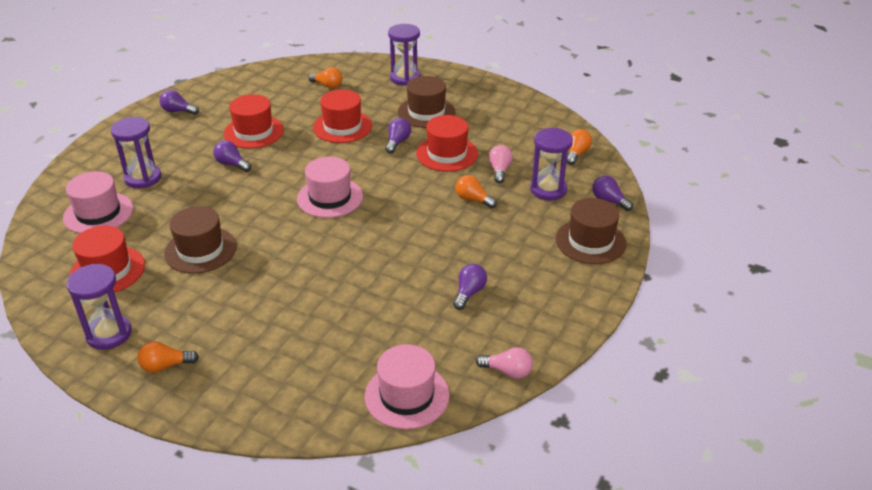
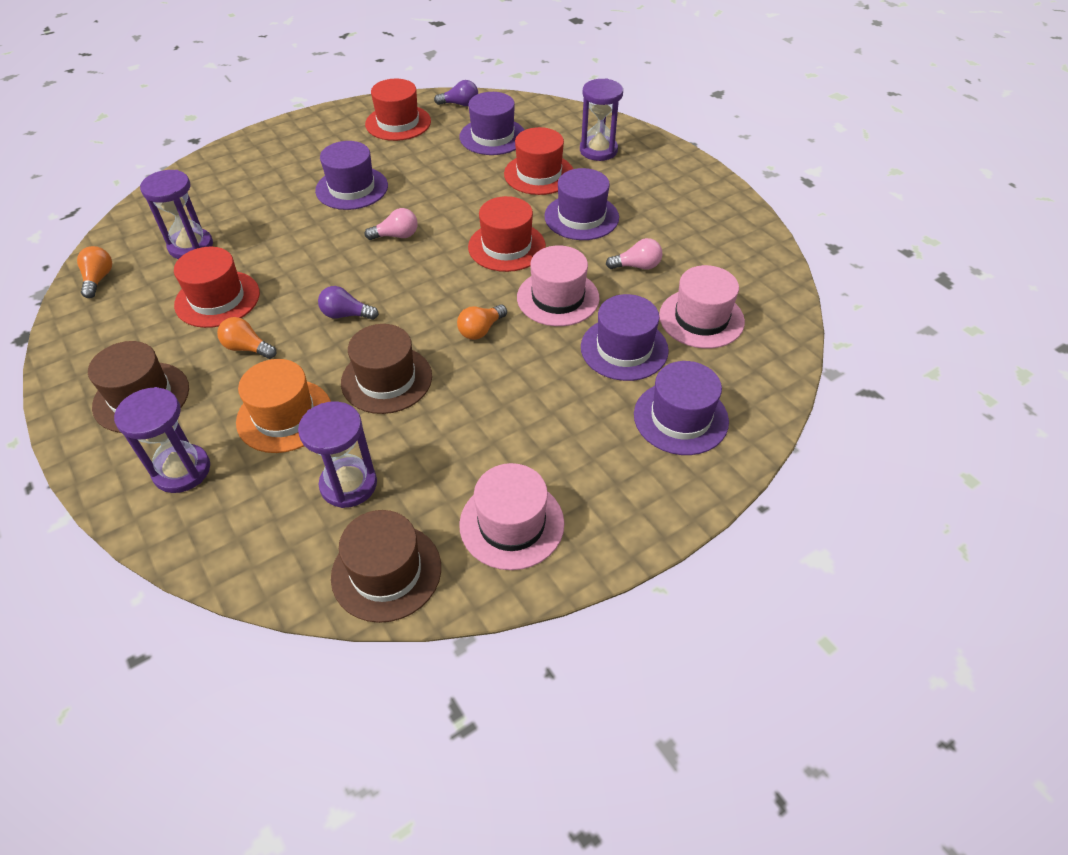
orange hat: none = 0 -> [236,359,331,453] = 1
orange light bulb: [137,341,199,373] [308,67,343,89] [455,175,497,208] [567,129,592,165] = 4 -> [77,246,112,298] [217,317,276,359] [457,305,507,340] = 3
purple hat: none = 0 -> [315,141,388,210] [460,92,524,155] [544,168,619,240] [581,294,669,381] [634,361,729,455] = 5
purple light bulb: [159,90,199,115] [213,141,251,172] [386,118,411,153] [453,264,487,310] [592,176,633,211] = 5 -> [318,286,379,320] [434,80,478,106] = 2

